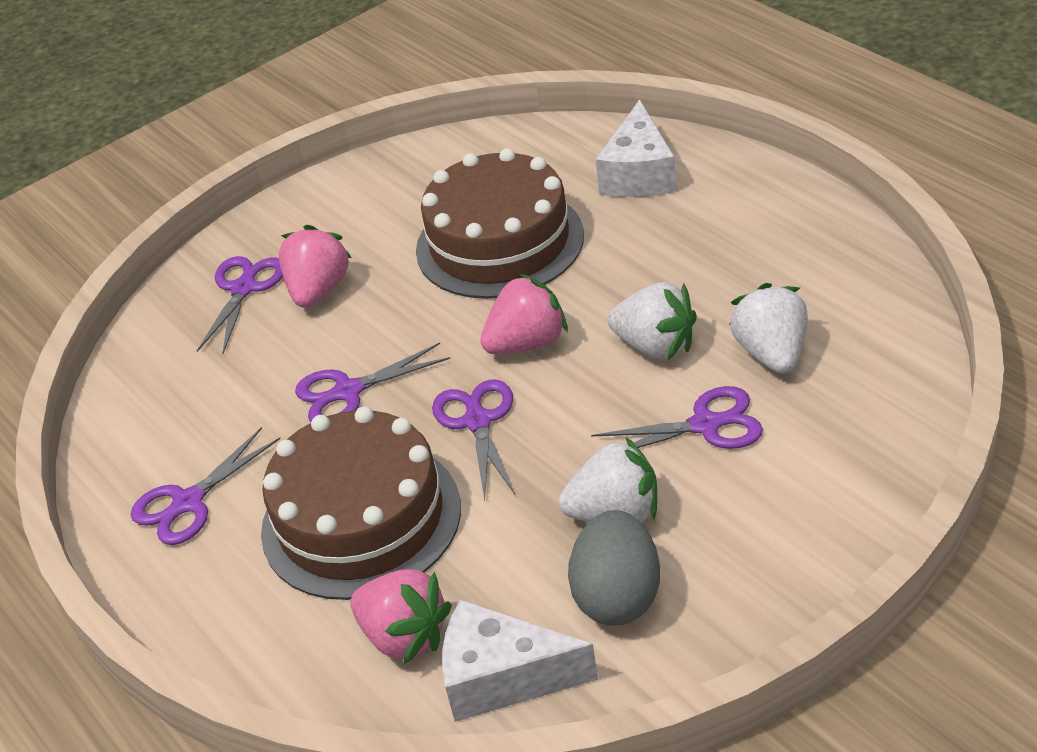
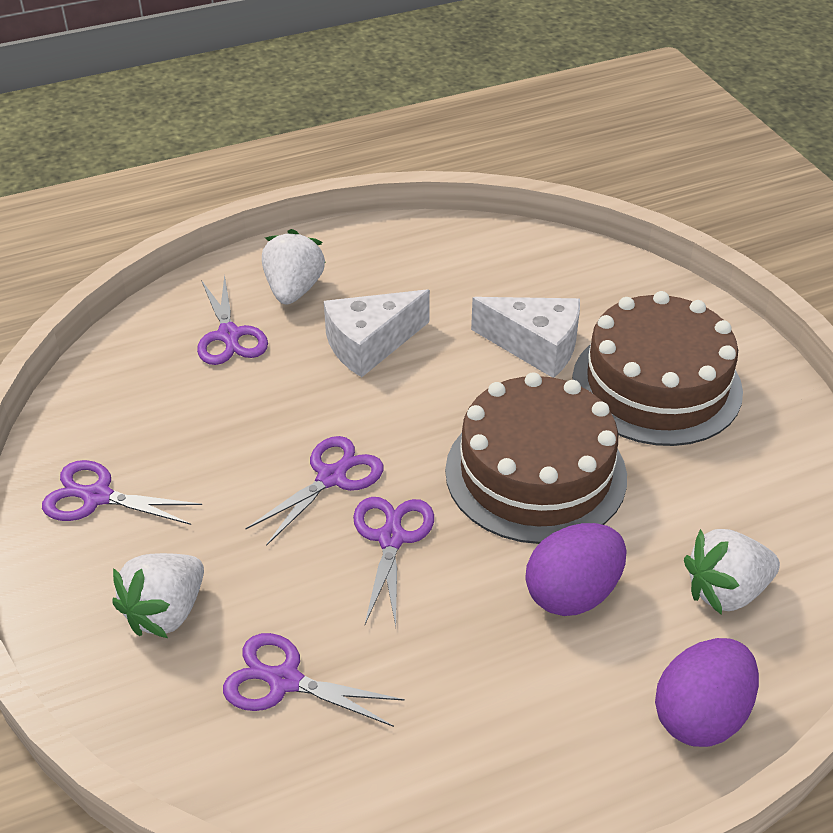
grey egg: [568,510,660,625] = 1 -> none = 0
pink strawberry: [279,225,352,308] [350,569,452,665] [480,273,568,354] = 3 -> none = 0
purple egg: none = 0 -> [526,523,627,616] [655,638,759,747] = 2

